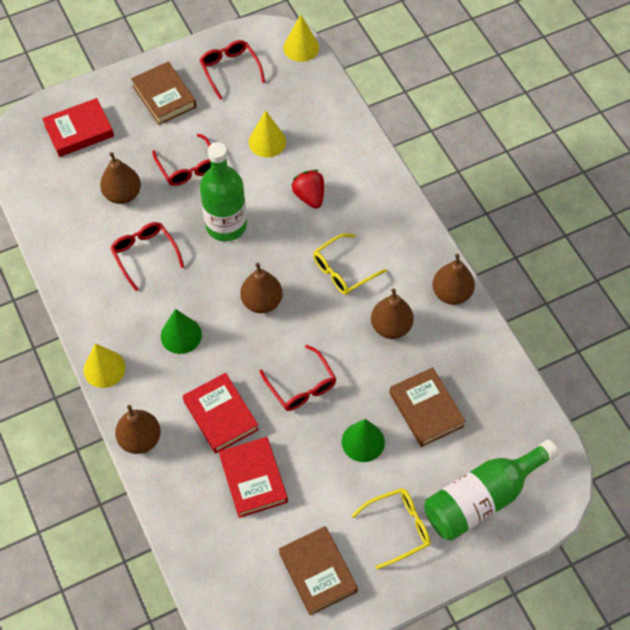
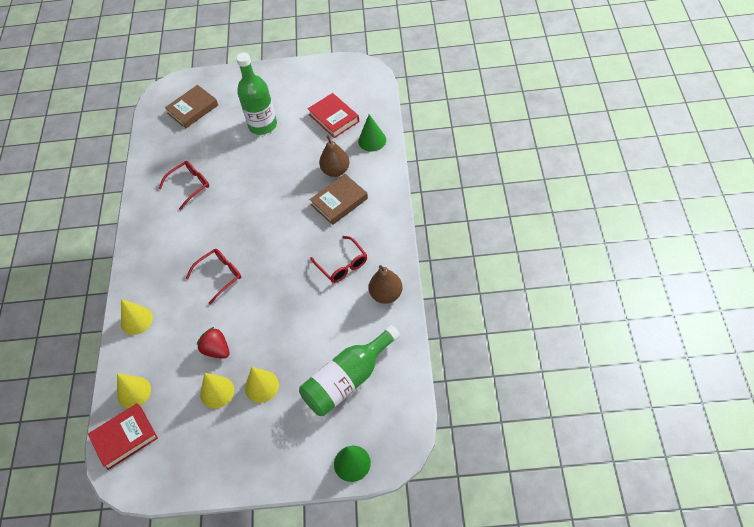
brown book: [131,62,196,125] [279,526,358,615] [389,367,466,447] = 3 -> [165,85,218,128] [310,174,368,225] = 2
brown pear: [100,152,141,204] [115,405,161,454] [240,263,283,313] [371,288,414,339] [432,254,475,305] = 5 -> [319,135,349,177] [369,265,403,304] = 2
red book: [42,98,114,157] [183,373,259,454] [219,437,288,518] = 3 -> [88,403,158,470] [308,93,359,138] = 2
red glasses: [110,222,184,291] [152,134,211,186] [199,40,265,100] [259,345,337,411] = 4 -> [159,161,209,210] [186,249,241,305] [310,236,367,283] = 3
yellow cone: [84,343,125,388] [249,110,286,157] [283,14,319,62] = 3 -> [117,373,151,408] [121,299,153,335] [200,373,234,408] [245,367,279,403] = 4
yellow glasses: [313,234,387,295] [352,488,431,569] = 2 -> none = 0

